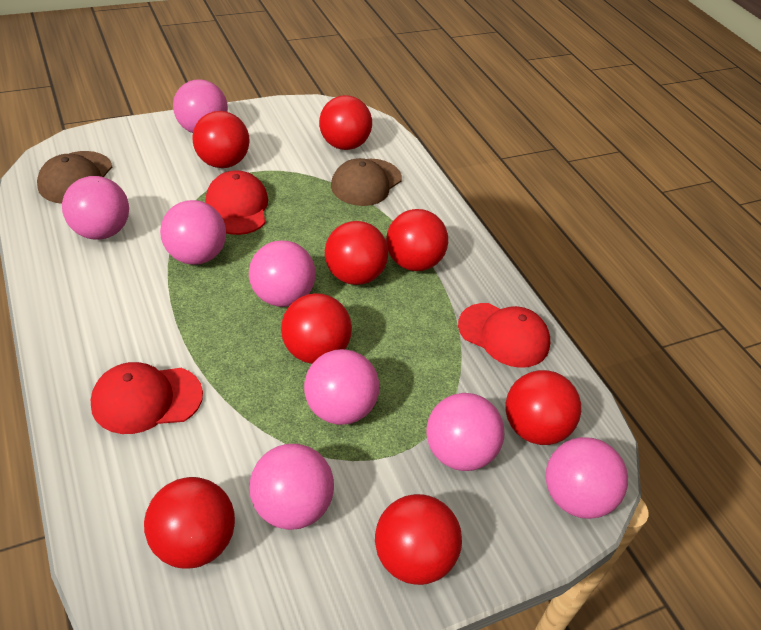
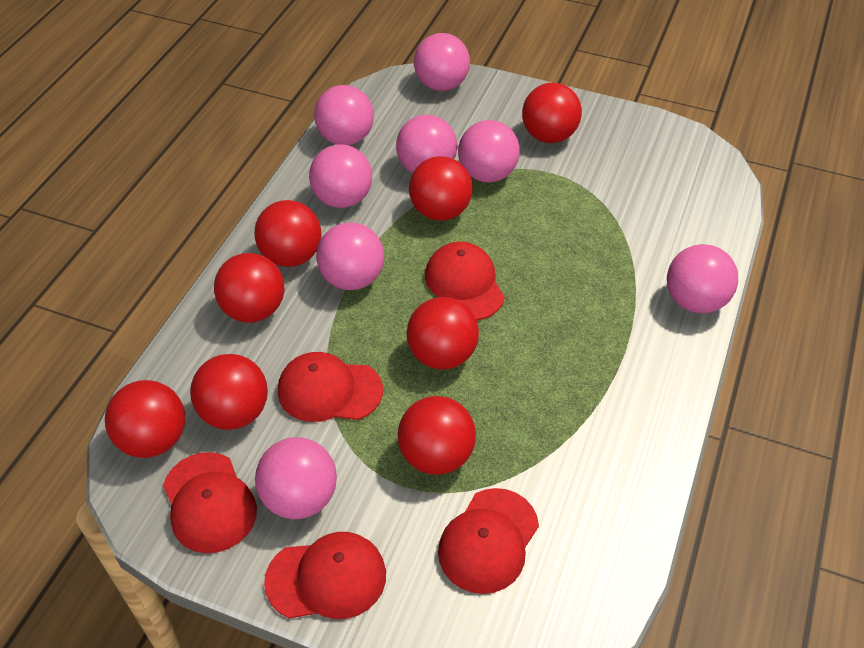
brown cap: [37,151,112,204] [331,158,402,206] = 2 -> none = 0
red cap: [91,362,203,434] [206,170,268,235] [458,303,550,368] = 3 -> [163,452,257,553] [264,532,386,619] [278,352,383,422] [425,242,505,320] [438,488,539,594] = 5

